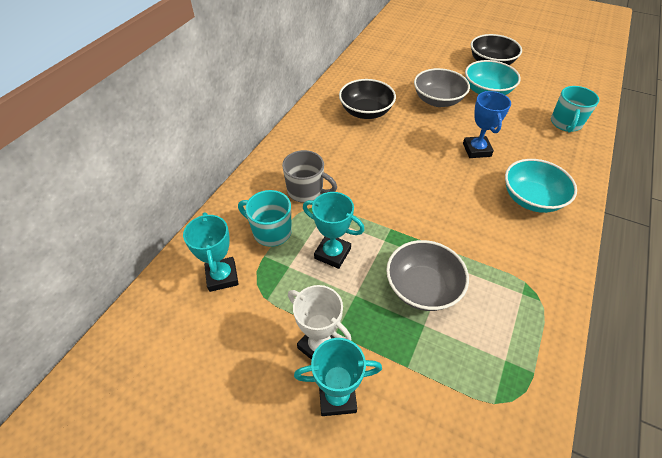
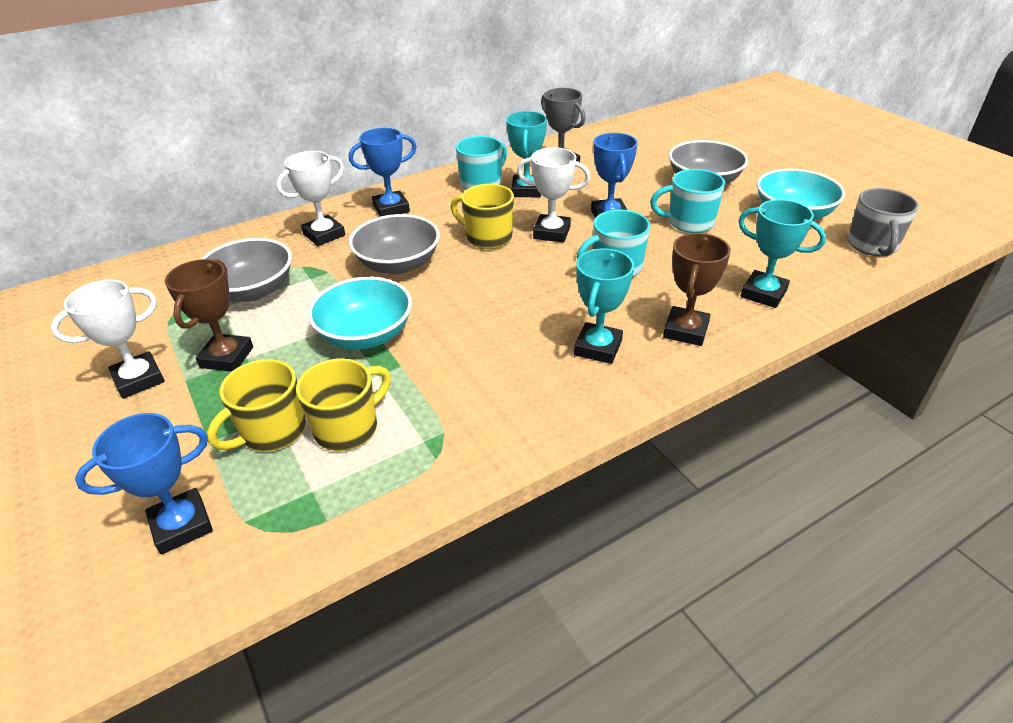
black bowl: [339,79,396,119] [471,34,522,65] = 2 -> none = 0
blue trophy: [463,91,511,158] = 1 -> [75,413,213,555] [349,128,417,217] [591,133,638,218] = 3
brown trophy: none = 0 -> [165,259,253,372] [663,233,731,346] = 2
grey bowl: [386,240,469,311] [414,68,470,107] = 2 -> [200,238,292,302] [349,214,440,274] [669,140,748,184] = 3
grey trophy: none = 0 -> [541,88,585,162] = 1
turquoise mug: [238,190,292,247] [551,86,599,133] = 2 -> [456,136,507,190] [577,210,650,277] [650,169,725,233] = 3
white trophy: [288,285,351,360] = 1 -> [51,280,165,399] [276,151,345,246] [517,147,590,242] = 3
yellow mug: none = 0 -> [207,359,306,452] [296,358,391,451] [451,184,514,249] = 3

